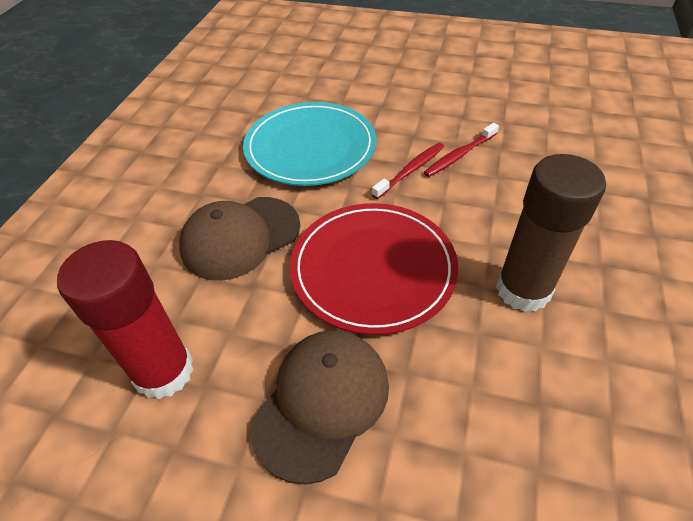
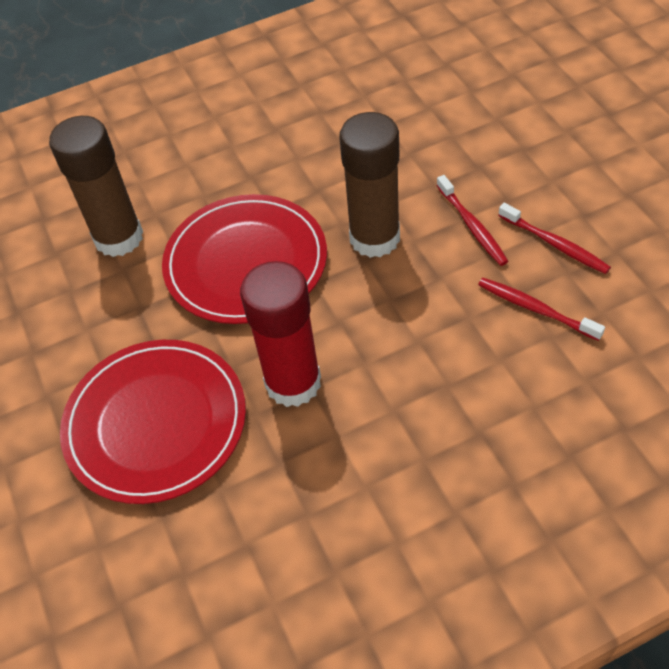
brown cap: [179,197,300,280] [250,330,389,484] = 2 -> none = 0
brown glue stick: [496,154,606,312] = 1 -> [49,116,143,257] [339,112,400,258] = 2
red plate: [290,203,458,335] = 1 -> [60,340,246,504] [162,194,327,324] = 2
red toothbrush: [372,143,444,199] [424,123,499,177] = 2 -> [437,175,508,266] [478,278,605,341] [498,203,611,274] = 3
turquoise plate: [243,102,376,186] = 1 -> none = 0

